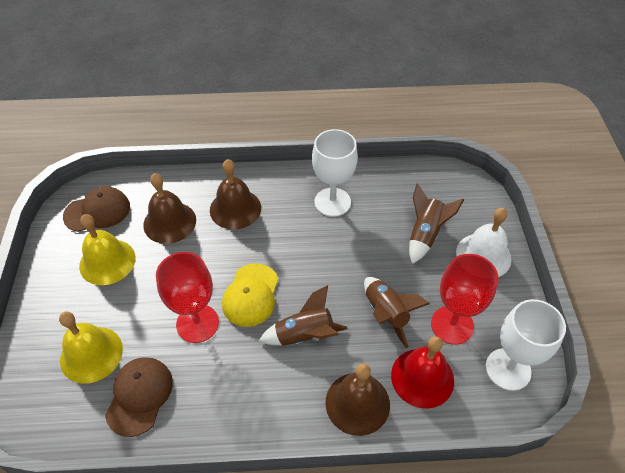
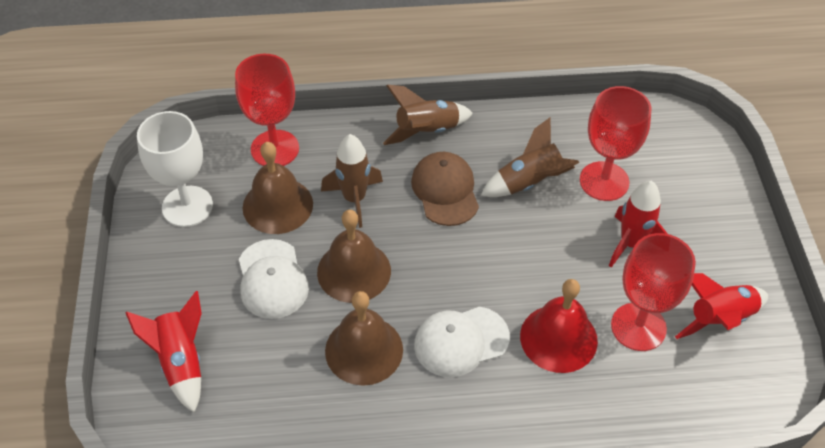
brown cap: [63,187,130,232] [105,357,173,437] = 2 -> [411,152,479,226] = 1
red goblet: [156,252,219,343] [431,254,498,345] = 2 -> [235,54,299,166] [580,86,652,201] [611,233,696,351] = 3
red rocket: none = 0 -> [126,291,202,413] [609,181,668,268] [675,273,768,339] = 3
white bell: [456,208,512,277] = 1 -> none = 0
white cap: none = 0 -> [239,239,309,319] [414,307,510,377] = 2
white goblet: [312,129,358,217] [486,299,566,391] = 2 -> [137,111,213,227] = 1
yellow bell: [59,311,123,384] [79,214,135,285] = 2 -> none = 0
yellow cap: [222,263,278,327] = 1 -> none = 0

